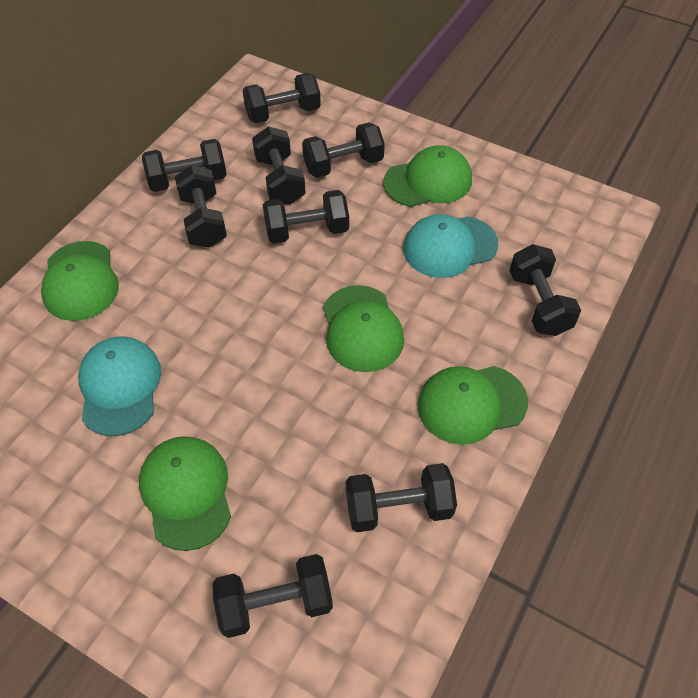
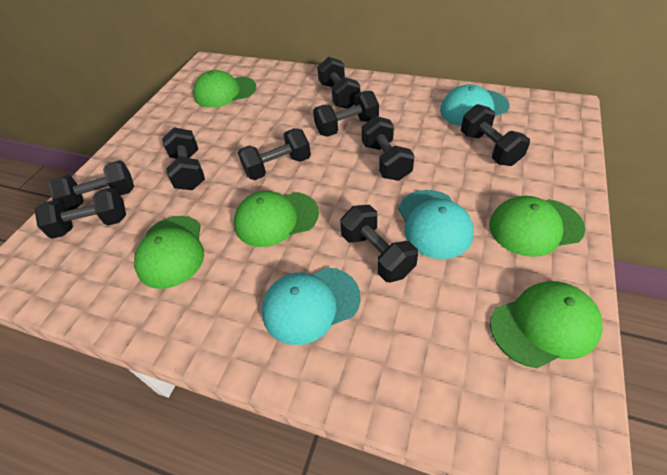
turquoise cap: [78,337,161,436] [403,214,498,278] = 2 -> [262,268,361,345] [398,190,474,259] [440,84,509,126] = 3

